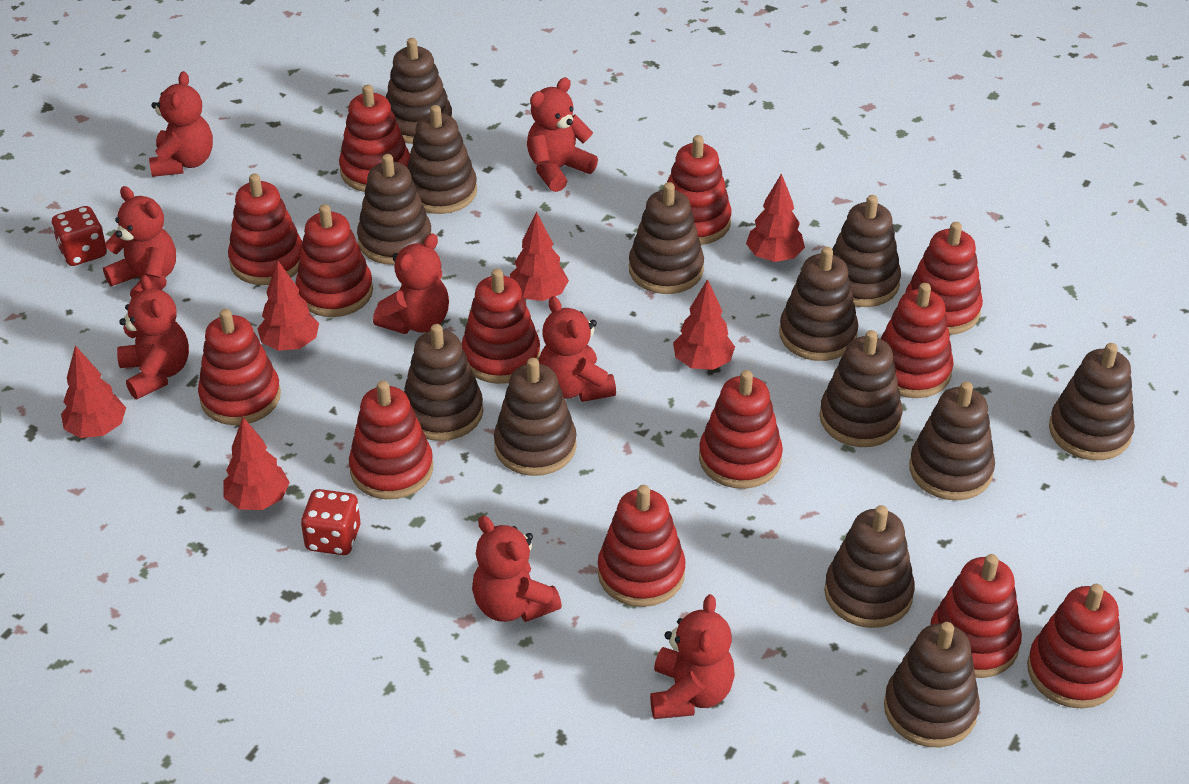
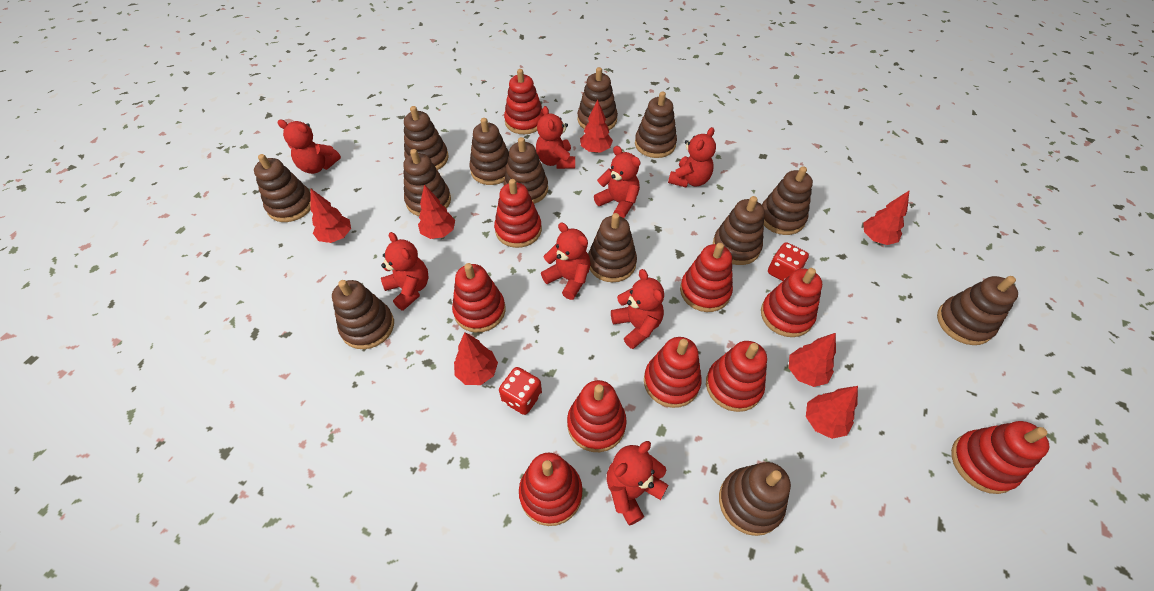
red stacking toy: [198,309,281,425] [228,174,302,285] [295,204,373,317] [339,85,410,192] [349,380,433,499] [462,269,540,384] [598,485,686,607] [667,135,732,245] [699,370,783,489] [881,283,954,398] [905,222,983,335] [930,554,1022,678] [1027,584,1123,709] = 13 -> [452,263,505,333] [494,179,542,248] [504,69,544,134] [519,452,583,526] [567,380,627,452] [644,337,702,408] [680,243,733,312] [706,341,767,412] [761,268,822,337] [951,421,1049,494] = 10
red tree: [61,346,126,438] [223,417,290,510] [257,261,319,351] [510,212,569,301] [673,279,735,370] [746,173,805,262] = 6 -> [310,189,351,243] [418,184,455,239] [454,332,498,385] [580,100,613,153] [789,333,836,387] [806,386,858,439] [863,190,910,245] = 7

